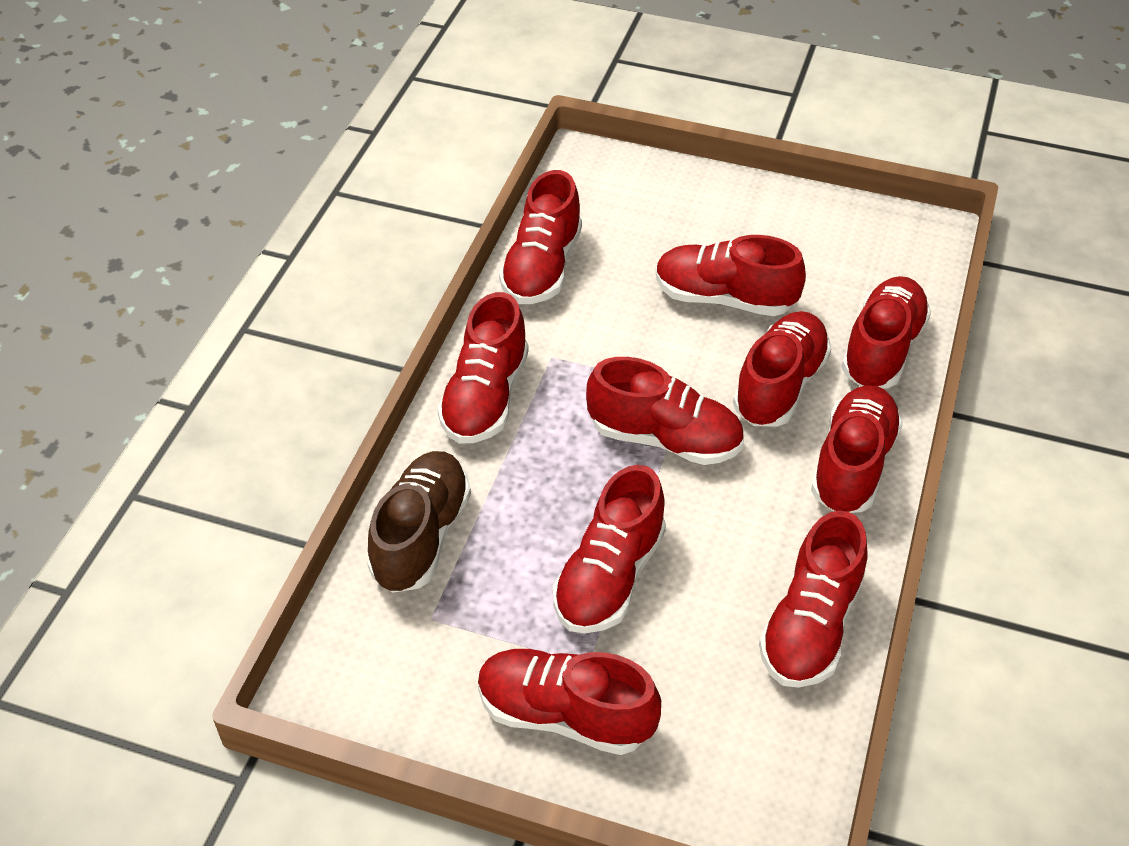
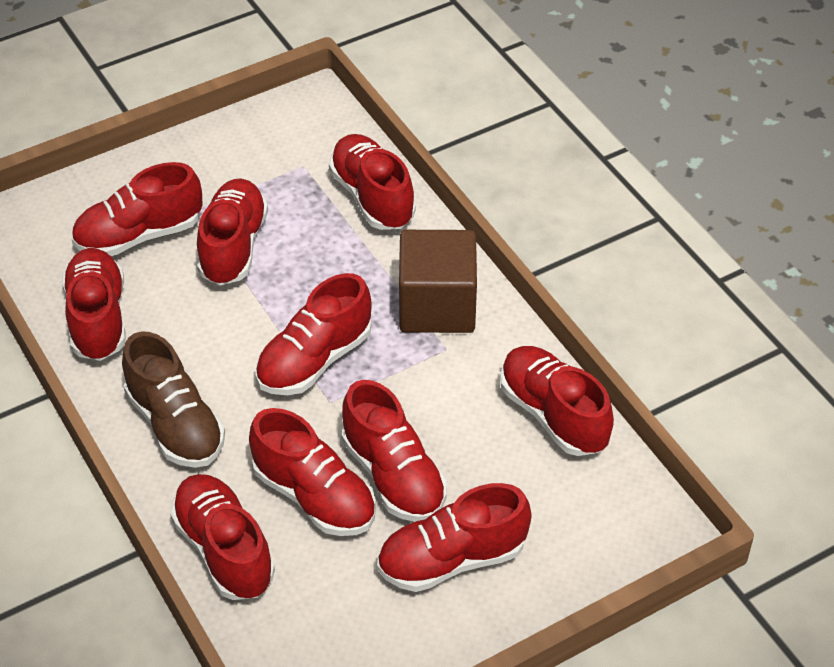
brown cube: none = 0 -> [399,230,477,333] = 1

